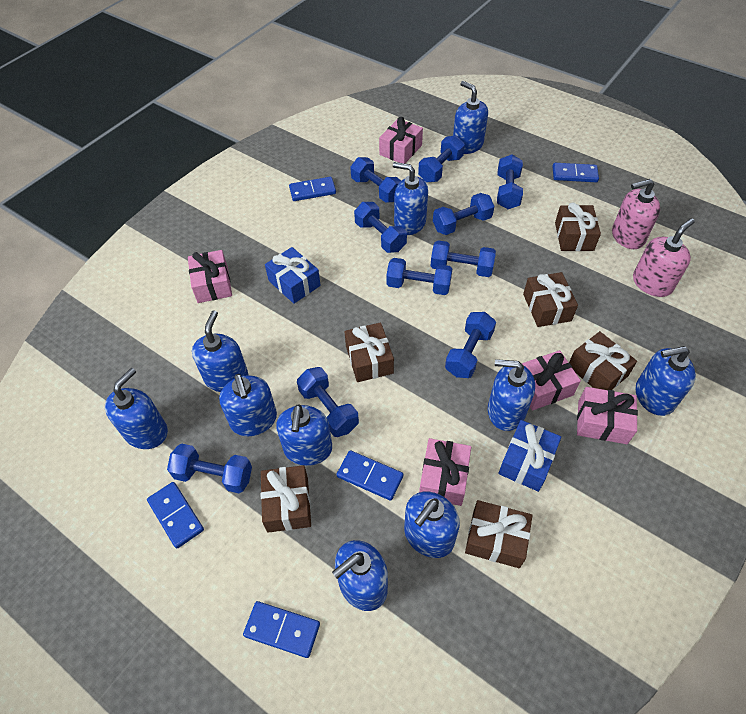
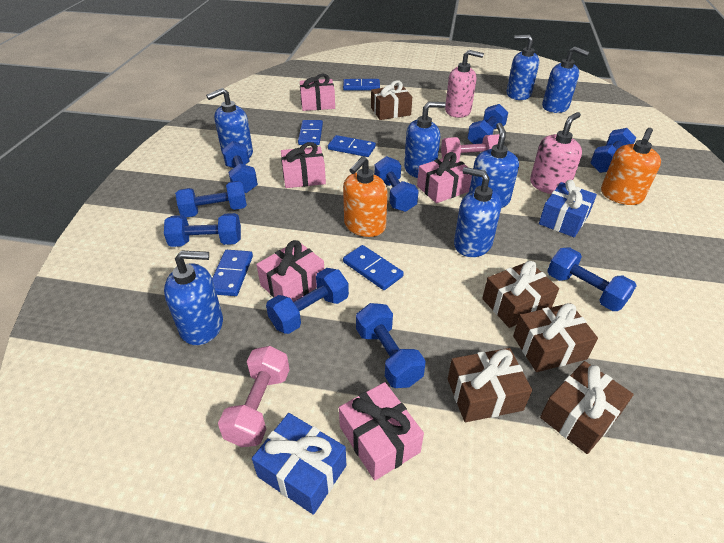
blue dumbbell: [167,444,252,493] [297,367,359,437] [350,157,402,203] [354,202,407,253] [386,258,452,295] [418,135,465,182] [431,240,496,277] [433,193,494,235] [445,312,496,378] [497,154,523,209] = 10 -> [164,213,241,247] [175,181,247,217] [222,141,258,193] [266,268,349,334] [356,303,426,388] [374,156,419,212] [467,104,508,144] [547,247,637,311] [590,128,637,173] = 9
blue soap dispenser: [105,368,168,449] [192,310,249,392] [219,374,277,436] [276,404,332,466] [332,540,388,611] [393,162,428,235] [404,492,460,558] [453,81,488,154] [488,359,535,431] [636,346,696,416] = 10 -> [164,250,223,345] [206,88,253,158] [404,102,446,178] [454,167,501,257] [469,123,519,208] [507,35,539,100] [542,47,589,113] = 7
brown gift: [261,465,311,533] [345,323,394,382] [465,500,532,568] [523,272,578,327] [555,203,601,251] [569,331,637,390] = 6 -> [371,80,412,120] [448,348,532,422] [482,261,559,328] [513,303,598,372] [540,361,634,454] = 5
orange soap dispenser: none = 0 -> [343,156,388,237] [601,128,661,205] = 2
pink dumbbell: none = 0 -> [218,346,290,447] [441,134,499,160] = 2

